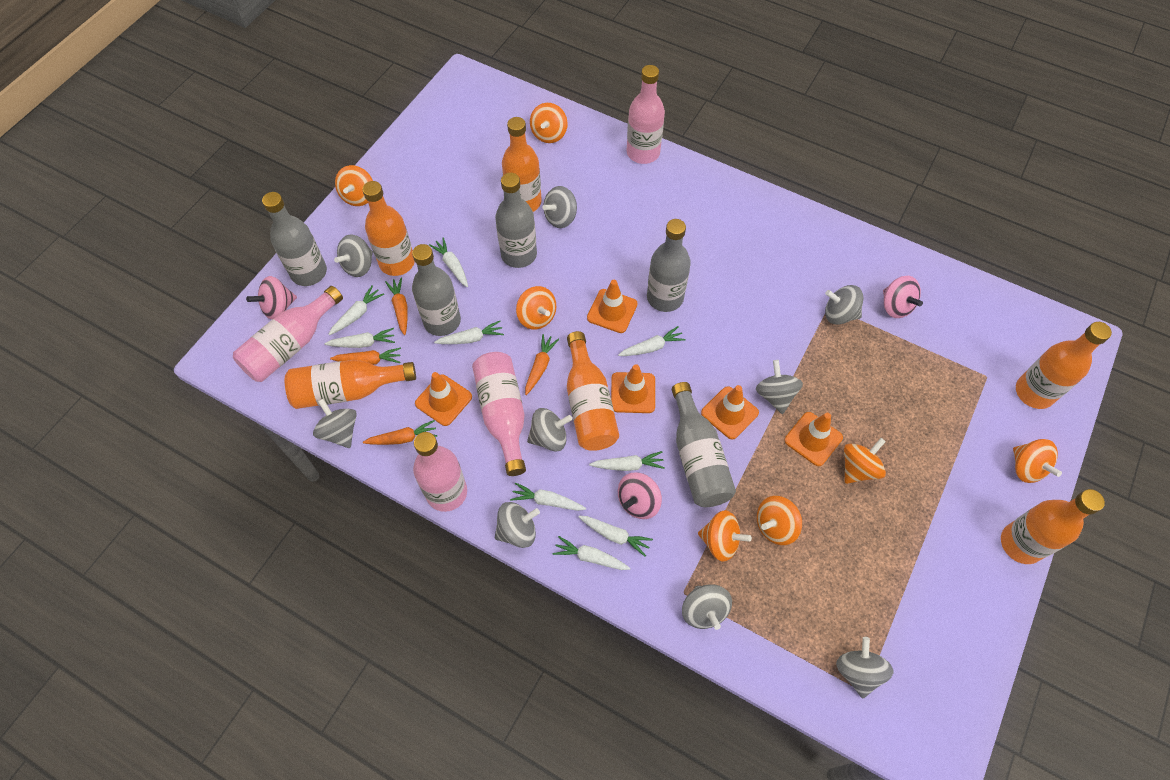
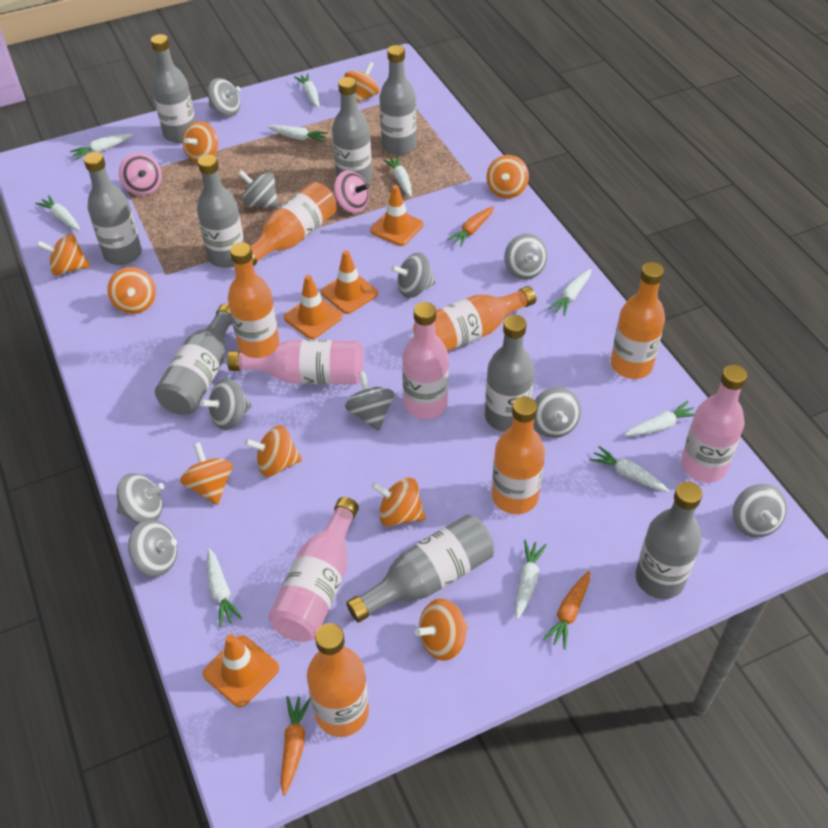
grey bottle: [262,192,327,286] [412,244,461,336] [495,173,537,268] [647,219,691,312] [672,382,736,507] = 5 -> [84,152,142,265] [151,34,196,143] [155,304,232,415] [197,154,244,268] [332,77,372,183] [346,514,495,622] [379,45,417,155] [485,315,534,432] [635,482,702,599] = 9
grey spinning top: [313,399,357,448] [334,234,373,277] [495,502,540,548] [527,408,572,451] [543,186,577,228] [682,584,732,630] [756,360,803,414] [825,285,863,325] [836,637,894,698] = 9 -> [117,473,164,523] [128,520,177,576] [200,379,252,430] [208,78,240,116] [238,170,279,209] [345,371,394,431] [391,253,436,298] [504,233,547,280] [534,387,581,438] [733,484,787,537] = 10
orange carrot: [330,347,401,365] [363,420,437,445] [385,277,408,335] [525,334,559,395] = 4 -> [281,696,311,795] [447,206,494,247] [543,571,590,649] = 3
orange spinning top: [335,165,373,206] [516,286,556,330] [530,103,568,143] [698,510,752,562] [757,496,802,545] [844,438,886,484] [1013,439,1062,483] = 7 -> [37,234,90,276] [107,267,156,314] [180,442,233,505] [182,121,218,163] [245,425,302,477] [344,62,380,103] [371,478,425,526] [415,599,468,661] [487,155,529,198] = 9
orange traffic cone: [415,372,472,426] [587,280,638,333] [611,364,655,413] [701,385,759,439] [784,412,843,466] = 5 -> [203,634,279,708] [284,275,343,339] [321,250,378,314] [370,185,423,246] = 4
pink spinning top: [246,276,297,320] [618,472,662,519] [883,276,923,318] = 3 -> [119,152,162,196] [334,170,370,213] = 2
white carrot: [325,328,395,348] [329,285,384,335] [429,237,468,287] [434,321,504,344] [510,482,586,511] [553,536,631,570] [578,516,653,557] [589,451,665,471] [618,326,686,356] = 9 -> [35,195,80,231] [70,134,132,160] [207,548,243,627] [268,125,328,143] [294,73,319,108] [383,156,412,197] [515,540,546,619] [548,269,591,316] [589,446,670,492] [625,401,695,436] = 10

